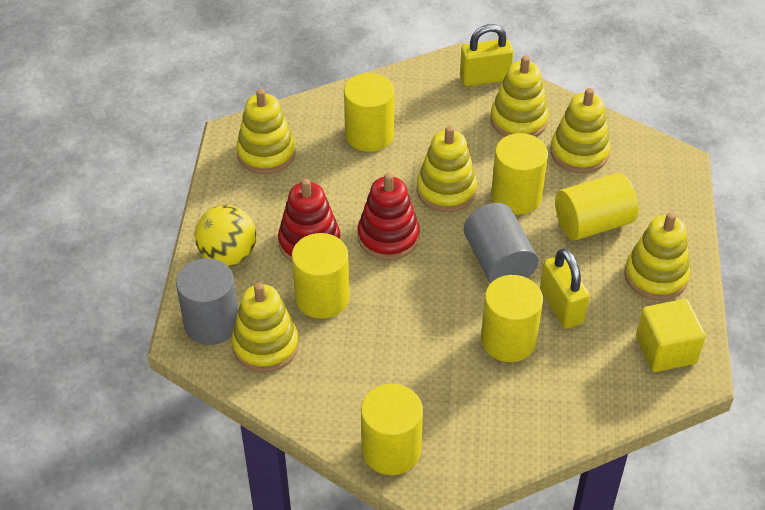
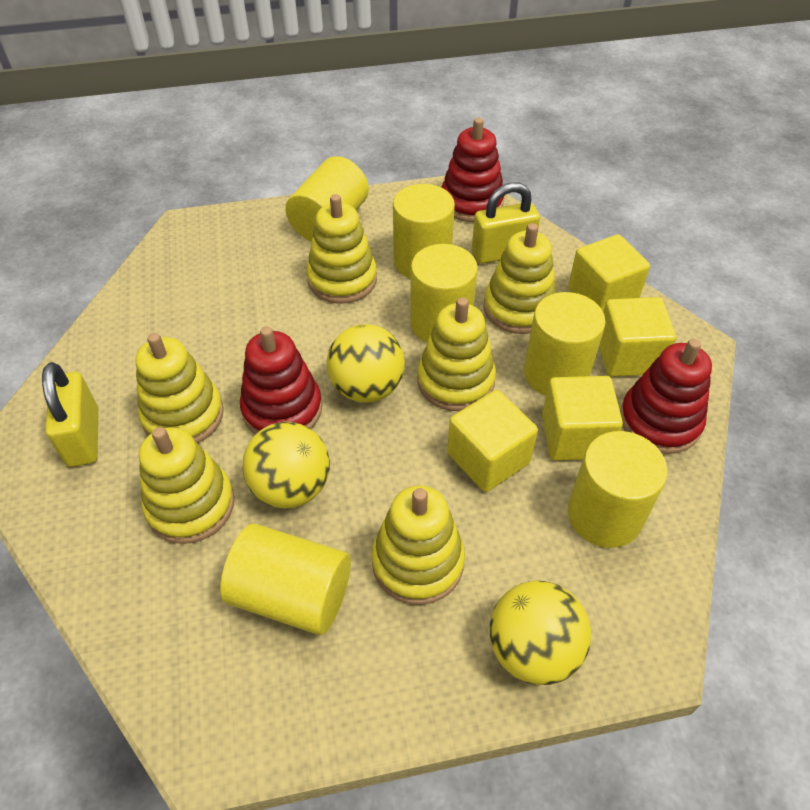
grey cylinder: [176,258,238,345] [464,203,538,283] = 2 -> none = 0
red stacking toy: [278,179,340,262] [357,173,420,260] = 2 -> [240,326,322,435] [441,118,504,222] [620,339,712,454] = 3
yellow ball: [195,205,256,266] = 1 -> [242,422,330,508] [327,324,405,403] [489,580,591,685] = 3
yellow cube: [636,299,706,372] = 1 -> [447,390,538,492] [542,376,623,461] [568,234,650,311] [599,297,676,377] = 4

